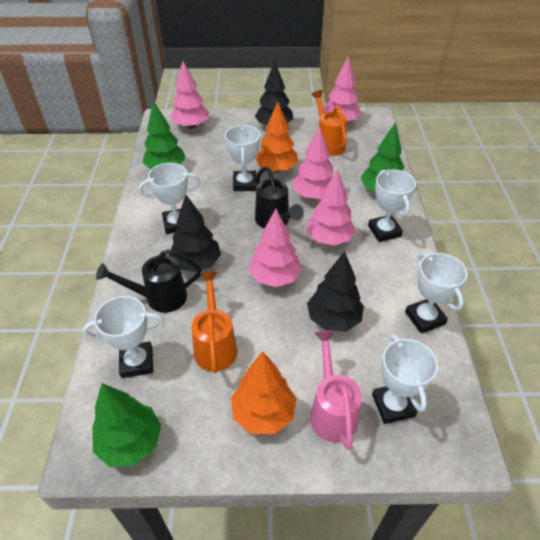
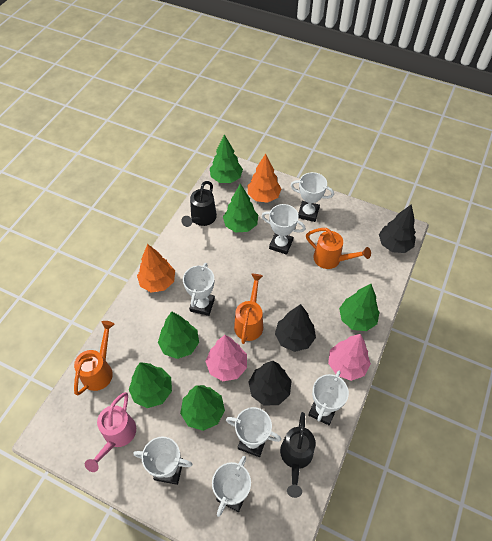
green tree: [92,383,161,467] [143,101,186,169] [360,122,404,192] = 3 -> [129,362,172,408] [158,311,199,359] [180,385,225,431] [210,134,243,183] [223,184,258,232] [339,284,380,331] = 6
orange watering can: [191,272,237,373] [311,90,347,156] = 2 -> [74,321,115,395] [234,274,263,344] [306,228,371,269] = 3
pink tree: [170,61,209,129] [249,209,302,287] [293,127,334,199] [307,170,356,246] [324,57,361,121] = 5 -> [205,335,247,381] [328,334,371,381] = 2
white trophy: [83,296,164,378] [139,163,200,234] [225,125,260,191] [368,170,416,242] [372,334,438,424] [405,252,468,333] = 6 -> [133,437,193,485] [183,263,215,316] [212,456,251,517] [226,407,281,457] [262,204,305,255] [290,172,334,222] [308,371,349,425] = 7

